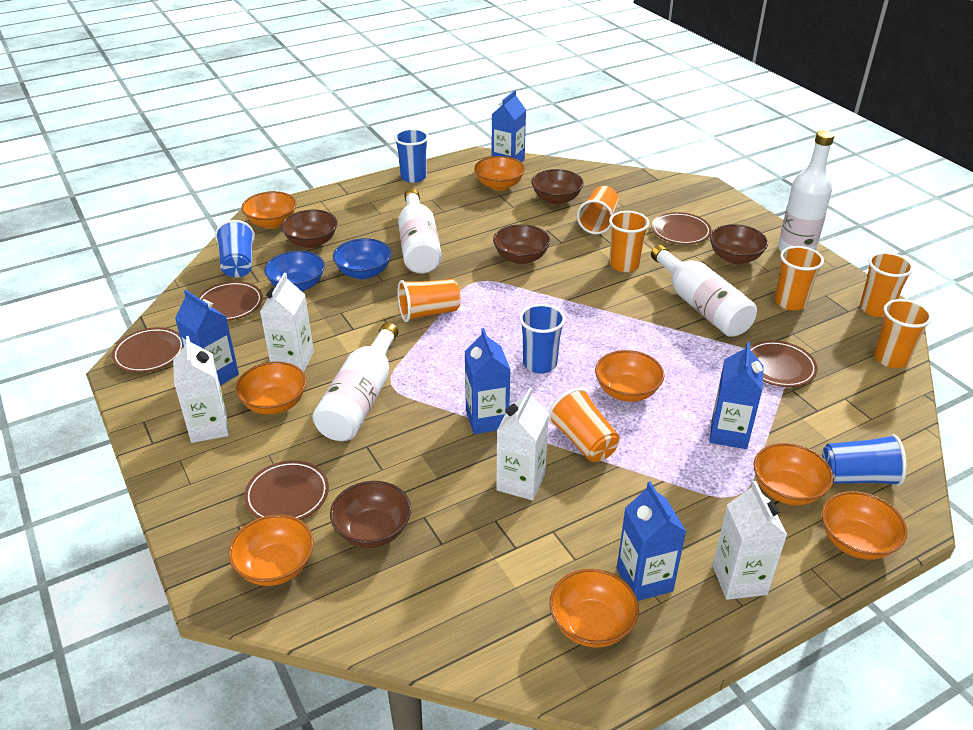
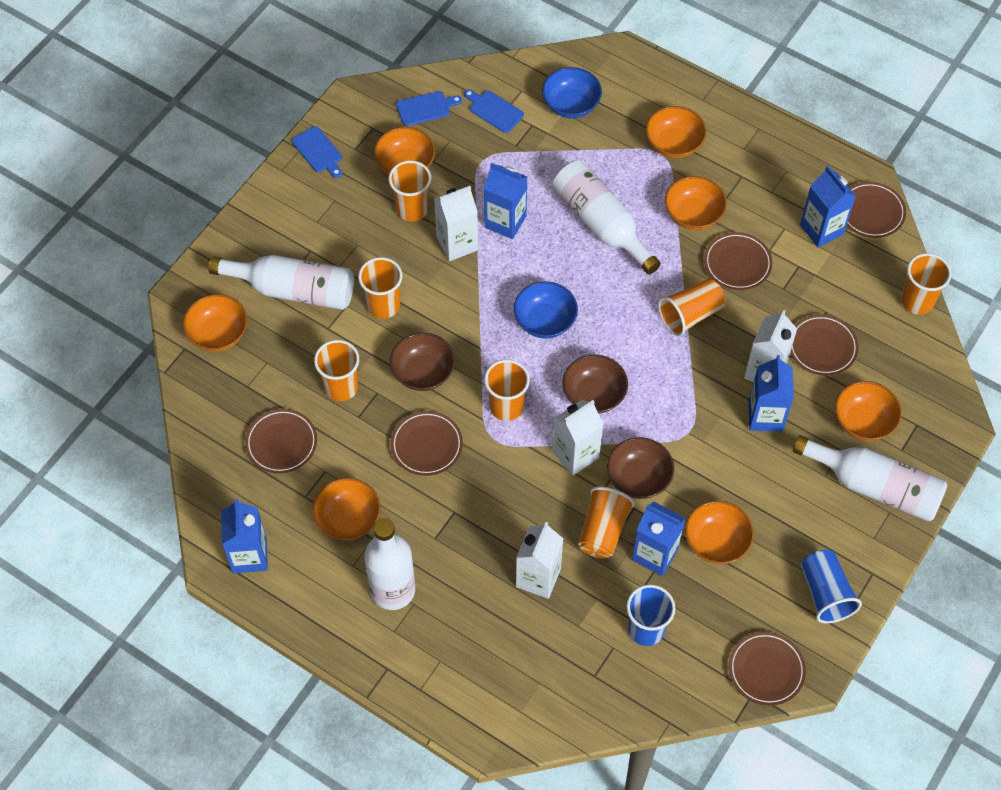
blue cup: [215,220,255,278] [394,129,429,183] [519,304,565,374] [822,434,907,486] = 4 -> [627,585,675,646] [801,550,862,623] = 2
blue cutting board: none = 0 -> [292,126,342,178] [396,91,462,126] [464,89,524,133] = 3
brown bowl: [281,210,338,248] [330,481,411,548] [493,224,550,264] [531,169,584,205] [710,224,768,264] = 5 -> [390,333,455,391] [562,355,628,414] [607,437,674,499] = 3
brown plate: [112,327,183,373] [198,281,263,321] [244,460,329,520] [652,212,712,244] [750,340,818,387] = 5 -> [245,409,317,474] [391,411,463,476] [704,232,772,290] [729,632,806,706] [790,314,859,376] [847,182,906,238] = 6
orange bowl: [228,514,314,586] [236,362,307,414] [241,191,297,229] [474,156,525,191] [550,569,639,648] [595,350,664,402] [753,443,834,505] [821,491,907,560] = 8 -> [183,294,248,352] [312,478,381,541] [374,127,435,175] [646,106,706,158] [665,176,727,230] [685,501,754,564] [835,381,902,441] = 7

